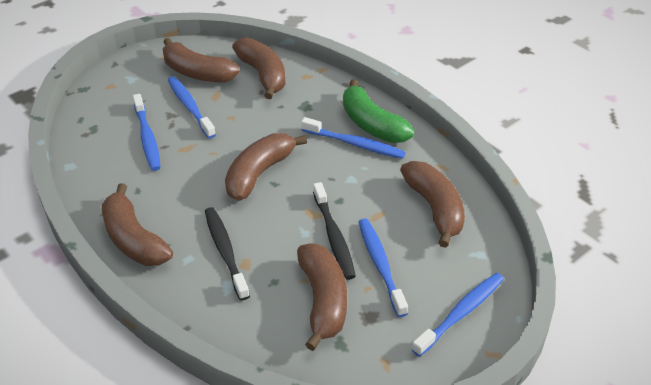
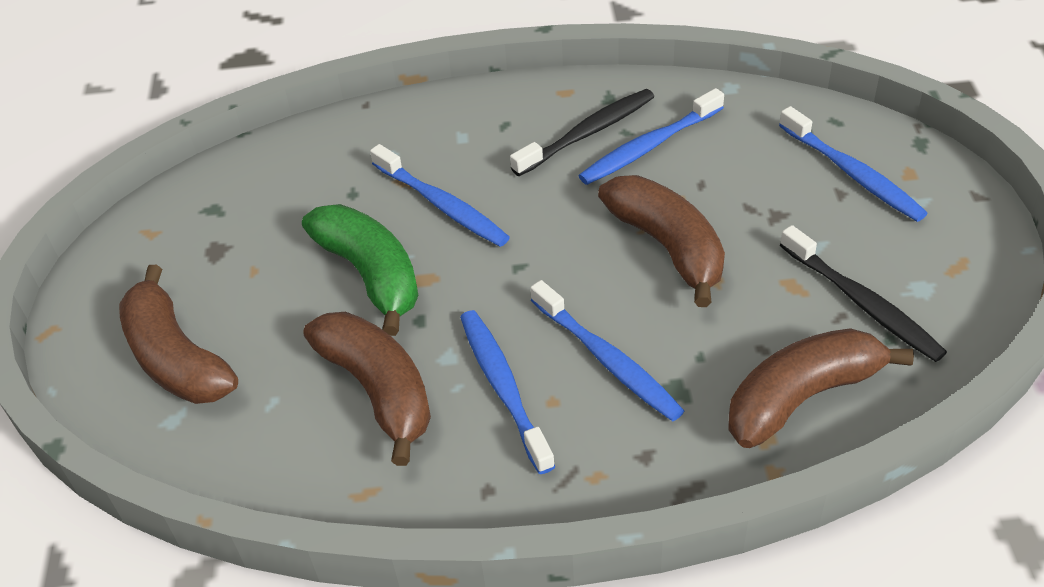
brown banana: [102,183,173,266] [163,38,240,83] [225,133,307,201] [232,38,285,99] [297,244,347,351] [400,161,465,248] = 6 -> [119,265,238,404] [304,312,431,466] [598,175,725,307] [728,328,914,448] = 4

